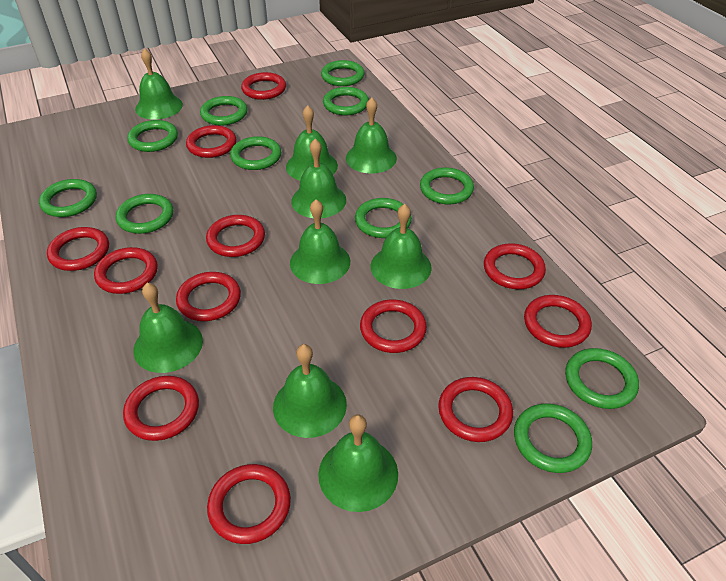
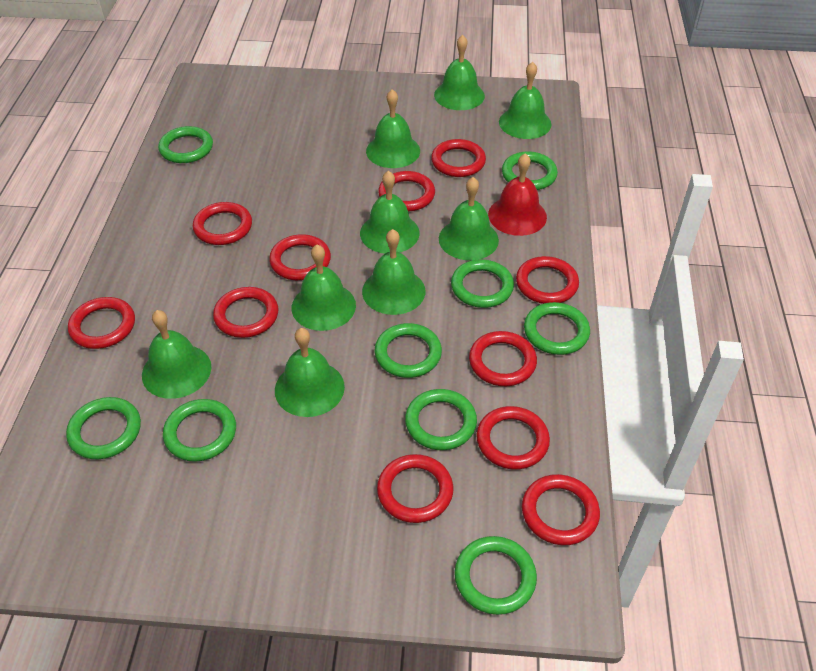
green ring: [39,179,97,217] [116,194,173,234] [127,120,178,152] [200,96,248,126] [230,136,281,170] [321,60,365,86] [323,87,369,115] [355,198,412,238] [420,167,474,204] [514,404,592,473] [565,348,639,409] = 11 -> [66,397,141,459] [158,126,213,163] [163,399,236,462] [375,323,442,378] [405,389,477,450] [451,259,514,308] [454,536,537,615] [502,151,558,190] [524,302,590,355] = 9
red bell: none = 0 -> [488,153,547,236] = 1
red ring: [47,227,109,271] [94,247,158,294] [123,376,199,441] [176,272,241,321] [186,125,236,158] [206,215,265,257] [207,464,291,544] [241,72,286,100] [360,300,427,353] [438,377,513,442] [484,243,546,289] [524,295,592,348] = 12 -> [68,297,135,349] [193,202,252,245] [213,287,278,338] [269,234,331,280] [377,454,453,523] [378,171,435,212] [431,139,486,177] [469,331,537,386] [476,406,550,470] [516,256,579,304] [522,474,600,545] = 11

